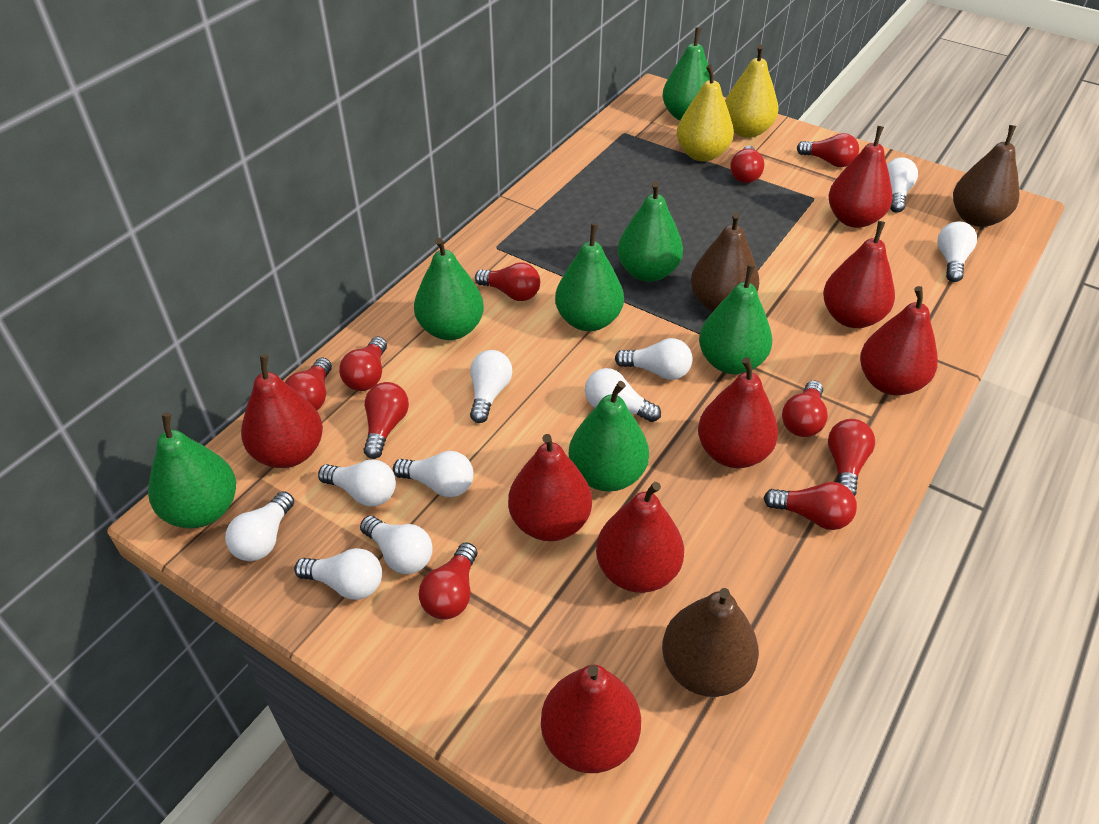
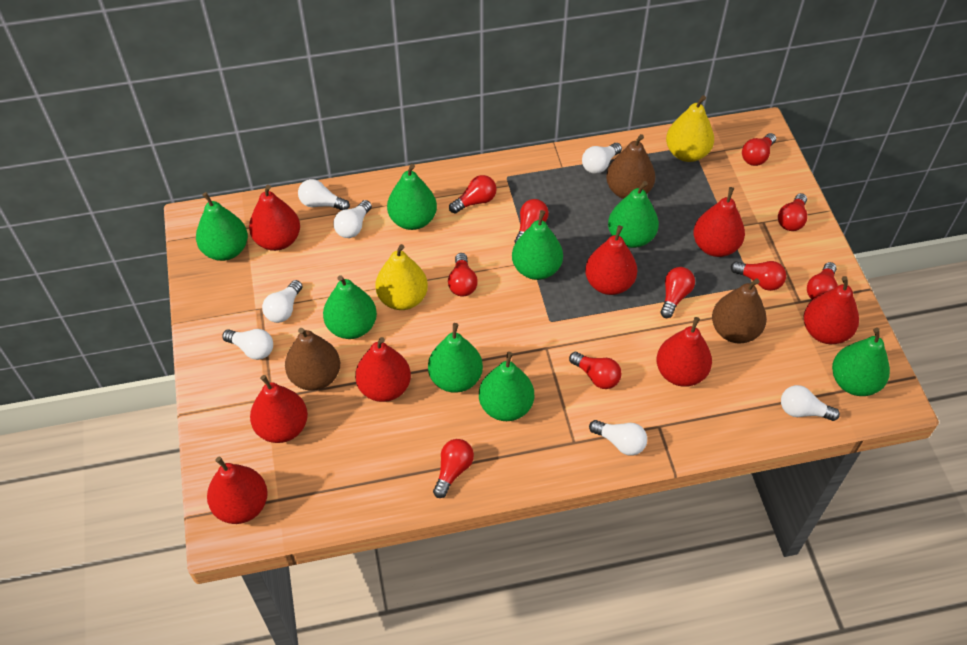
green pear: [148,412,236,529] [414,238,484,340] [555,224,624,331] [569,381,649,492] [617,181,683,282] [662,27,710,120] [699,265,772,374] = 7 -> [196,192,248,261] [323,275,377,339] [387,164,437,230] [428,323,483,393] [479,352,534,421] [512,210,563,280] [608,181,659,248] [832,328,890,396] = 8
white light bulb: [225,491,294,561] [294,548,382,600] [318,460,396,507] [360,516,433,574] [393,451,473,497] [470,350,512,423] [585,368,661,422] [615,338,692,380] [887,157,918,213] [937,222,977,282] = 10 -> [222,329,273,360] [262,280,303,323] [298,179,350,210] [333,200,372,238] [582,143,622,174] [589,420,647,456] [781,385,840,421] = 7

